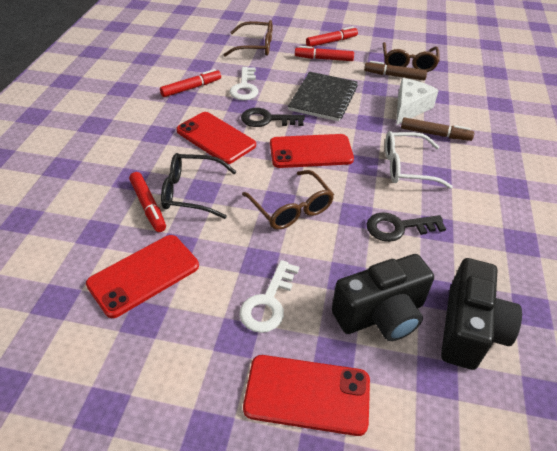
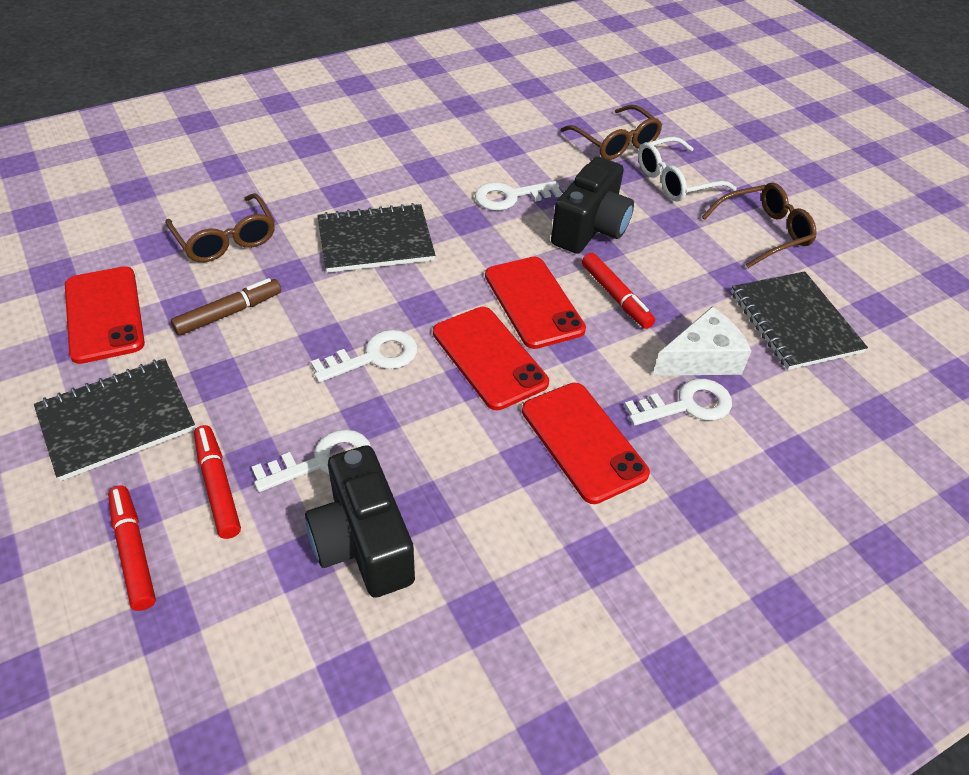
black glasses: [161,153,237,219] = 1 -> none = 0
black key: [241,108,305,127] [366,212,446,242] = 2 -> none = 0
black notebook: [288,72,358,121] = 1 -> [34,358,196,481] [317,203,435,273] [731,271,868,370] = 3
brown marker: [364,61,427,80] [401,117,474,141] = 2 -> [171,278,281,336] = 1
red marker: [129,172,166,232] [160,69,221,97] [295,46,354,61] [306,26,358,47] = 4 -> [108,486,156,611] [194,425,241,539] [582,253,655,329] = 3
white key: [230,67,258,100] [239,260,299,333] = 2 -> [252,429,371,492] [311,330,417,382] [475,181,562,210] [624,378,732,426] = 4

